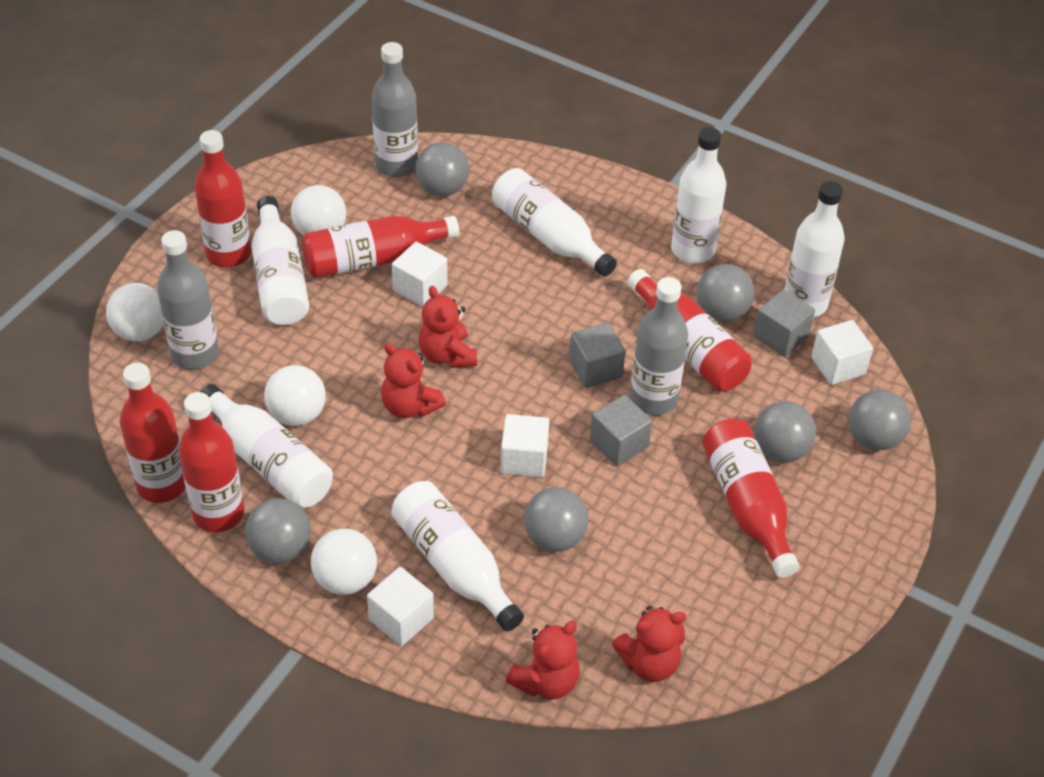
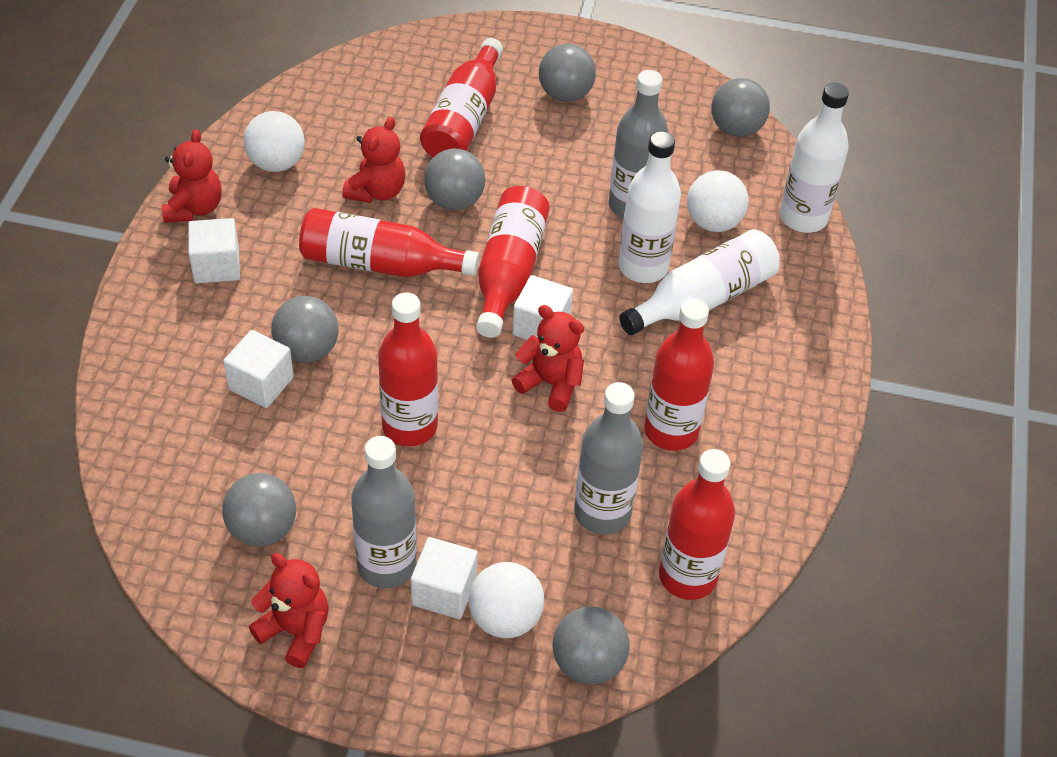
grey cube: [569,323,626,388] [590,395,652,466] [754,289,815,357] = 3 -> none = 0
white ball: [106,283,164,341] [264,365,326,426] [291,185,346,236] [311,528,377,595] = 4 -> [244,111,305,172] [469,562,544,638] [687,170,749,232] = 3
white bottle: [200,384,333,508] [251,196,309,325] [391,481,524,631] [492,168,617,277] [671,127,727,263] [784,181,845,317] = 6 -> [619,131,681,283] [619,229,780,335] [780,83,849,233] = 3

